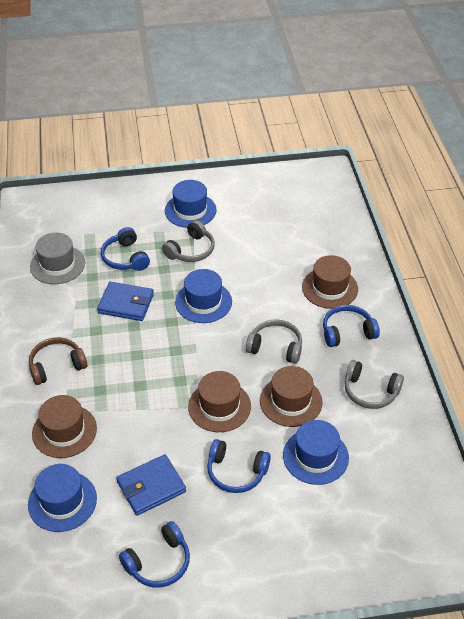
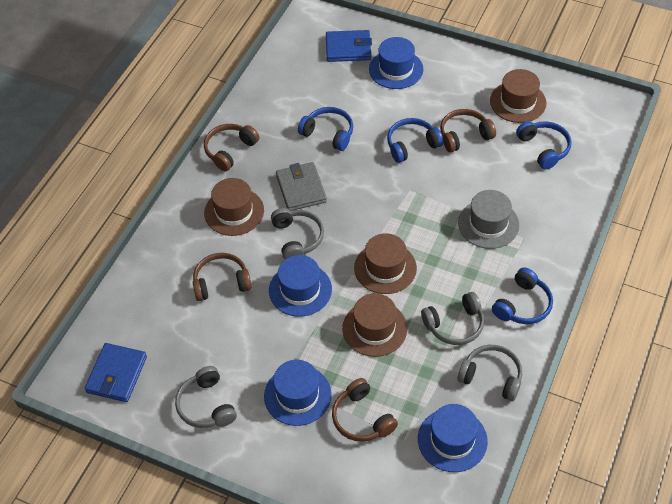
brown headphones: [29,337,87,385] = 1 -> [193,253,252,301] [204,124,259,171] [332,378,398,442] [440,109,496,152] = 4
grey headphones: [162,220,215,262] [246,319,302,364] [344,360,404,409] = 3 -> [175,366,237,428] [271,208,324,259] [421,292,484,345] [458,345,522,401] = 4
grey wallet: none = 0 -> [276,162,327,211] = 1

